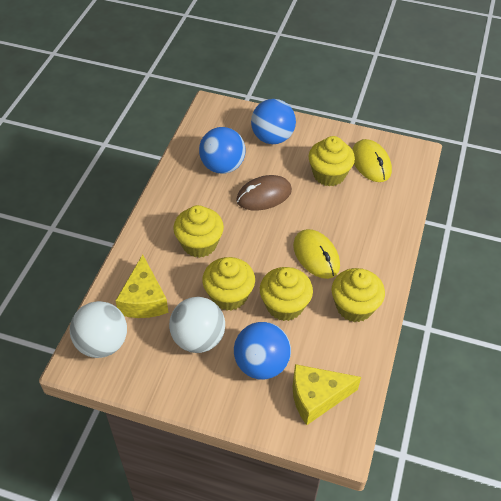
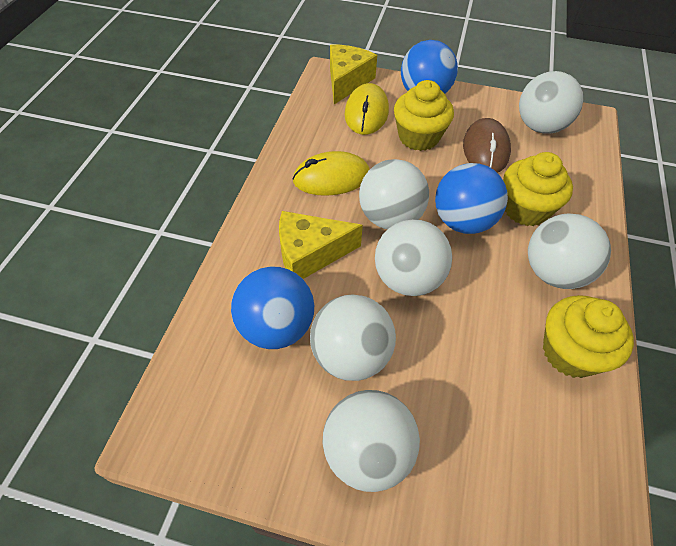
white ball: [70,301,127,358] [169,297,225,353] = 2 -> [310,294,396,381] [322,390,420,492] [359,159,429,229] [375,219,452,296] [519,71,583,134] [528,213,611,289] = 6
yellow cupcake: [173,205,224,258] [202,257,255,311] [260,267,313,321] [309,136,355,186] [332,268,385,322] = 5 -> [394,80,454,151] [503,152,573,226] [543,295,634,378] = 3

